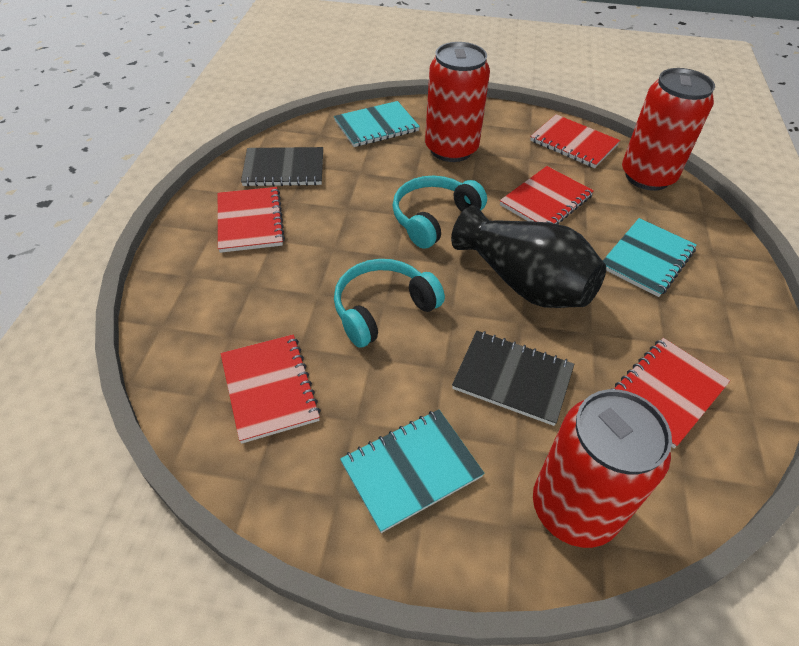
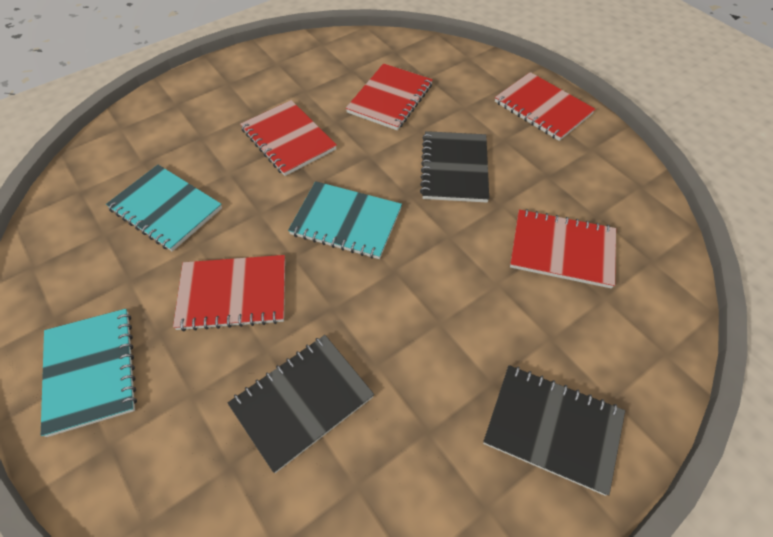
black notebook: [241,147,323,187] [452,331,574,426] = 2 -> [228,335,374,473] [420,131,489,203] [483,365,625,496] = 3
black vase: [451,205,606,308] = 1 -> none = 0
red can: [425,42,490,162] [533,389,672,548] [622,68,715,191] = 3 -> none = 0
turquoise headphones: [334,259,445,348] [392,176,487,249] = 2 -> none = 0

